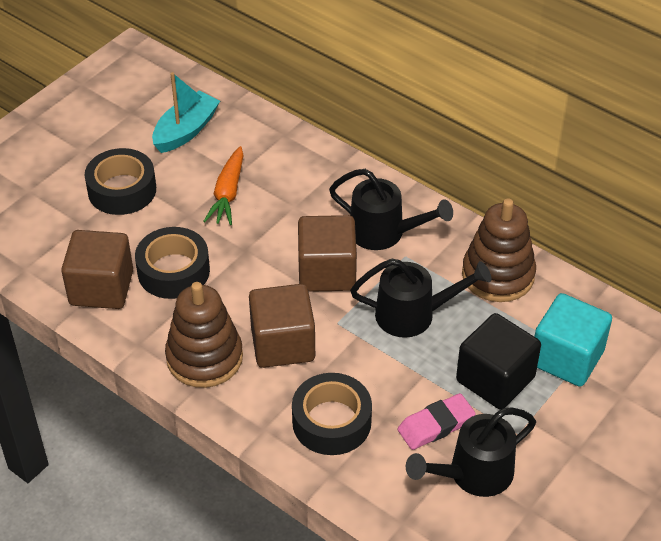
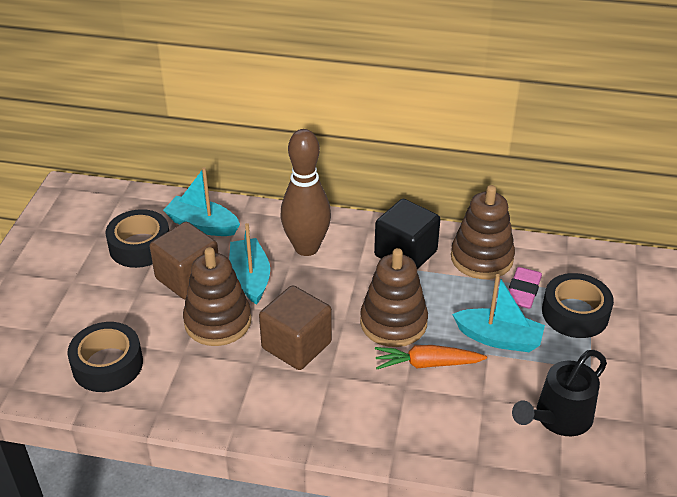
black watering can: [329,169,453,250] [350,259,492,338] [406,407,536,497] = 3 -> [512,350,607,436] = 1
brown bowling pin: none = 0 -> [281,129,331,256] = 1
brown cube: [61,230,133,309] [249,284,315,368] [298,215,357,292] = 3 -> [150,222,218,299] [259,285,332,370] = 2
brown stacking toy: [165,282,243,388] [462,198,536,302] = 2 -> [183,247,252,346] [360,248,428,347] [451,185,515,279] = 3
turquoise boat: [152,72,220,153] = 1 -> [163,167,240,236] [229,223,270,305] [452,274,545,352] = 3
turquoise cube: [534,293,612,387] = 1 -> none = 0

